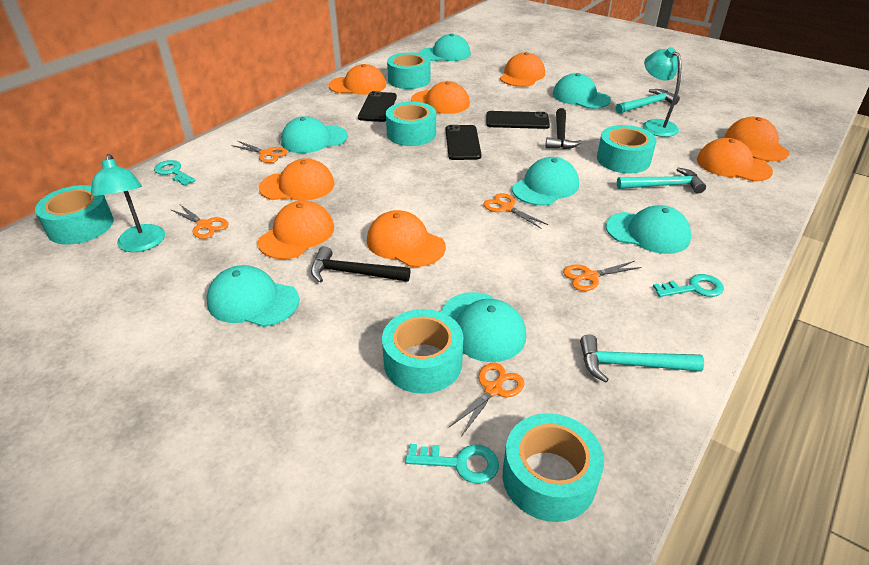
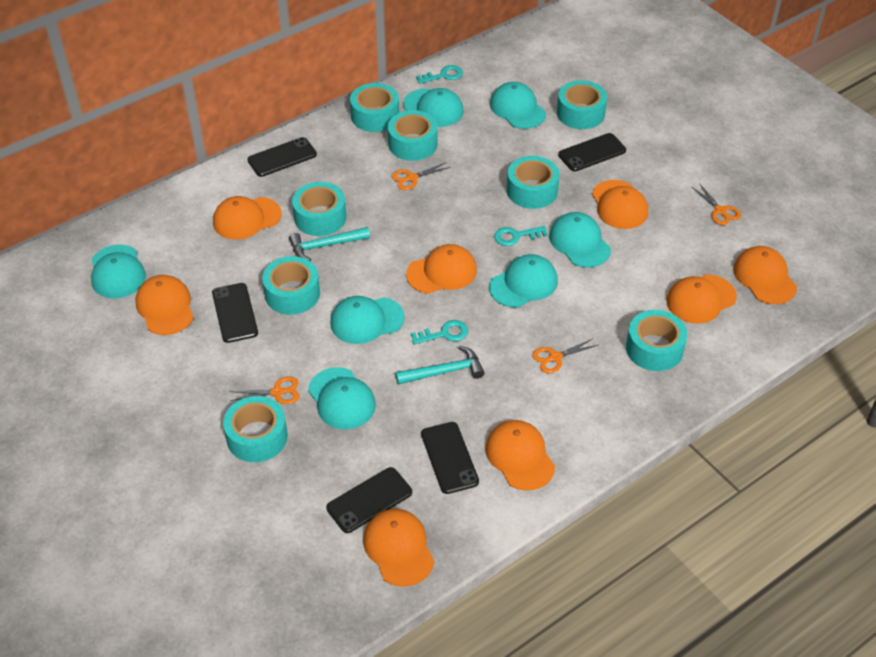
black hammer: [311,246,410,283] [545,108,582,149] = 2 -> none = 0
black phone: [358,91,397,122] [445,125,482,160] [486,111,550,129] = 3 -> [212,283,258,343] [247,137,317,177] [326,467,412,533] [421,422,479,494] [558,133,626,172] = 5
orange scissors: [170,205,229,239] [231,141,288,163] [448,363,525,437] [483,193,548,228] [563,261,642,291] = 5 -> [229,376,300,404] [392,162,451,190] [532,338,598,373] [692,183,741,225] = 4
turquoise hammer: [580,335,704,383] [616,89,680,114] [617,168,706,194] = 3 -> [289,227,370,261] [395,346,484,385] = 2
turquoise lamp: [91,154,165,252] [643,47,681,137] = 2 -> none = 0
turquoise tape: [35,185,114,245] [382,309,463,394] [386,102,436,146] [387,52,431,89] [503,413,604,522] [597,125,656,174] = 6 -> [223,396,288,462] [262,256,320,315] [292,182,346,236] [350,83,399,132] [388,110,438,161] [507,156,560,209] [557,80,607,129] [626,310,687,371] = 8

